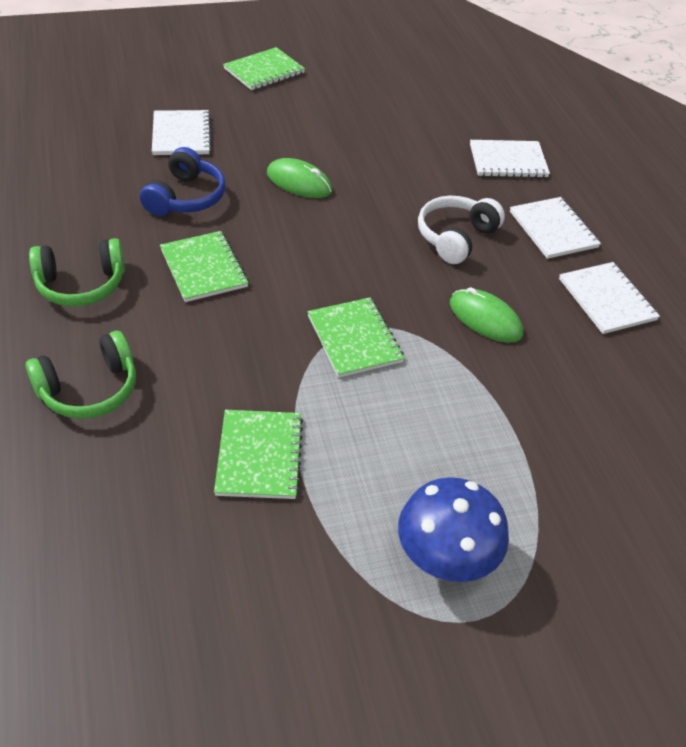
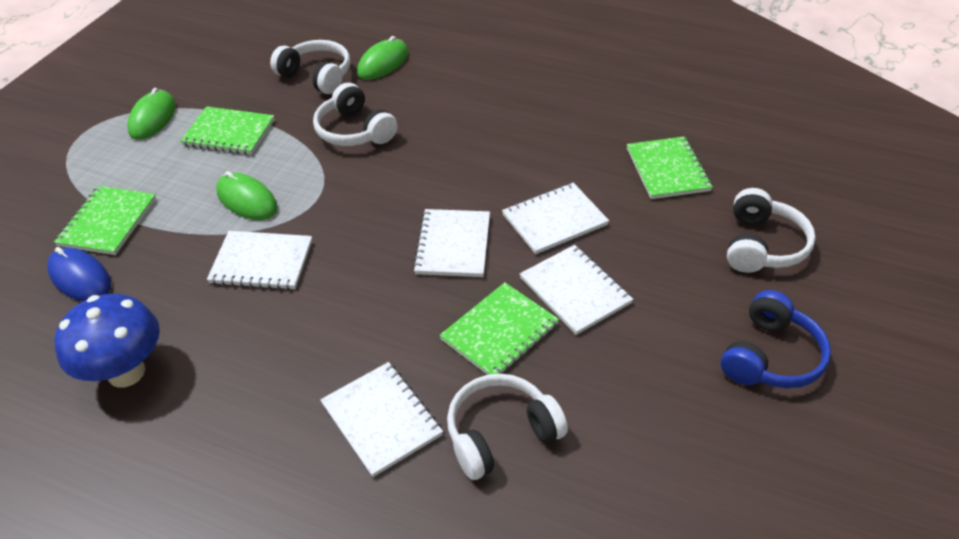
blue mouse: none = 0 -> [47,247,111,301] = 1
green headphones: [26,331,136,419] [29,238,125,307] = 2 -> none = 0
green mouse: [267,158,332,198] [450,287,523,343] = 2 -> [127,88,176,140] [216,171,278,220] [357,36,409,80] = 3
white headphones: [418,196,505,264] = 1 -> [270,40,350,94] [313,83,398,146] [447,374,568,480] [727,188,816,273] = 4
white notebook: [152,110,212,155] [470,140,550,178] [510,197,601,259] [559,262,660,334] = 4 -> [207,231,312,290] [320,362,443,477] [413,209,490,277] [502,183,609,254] [520,245,633,335] = 5

